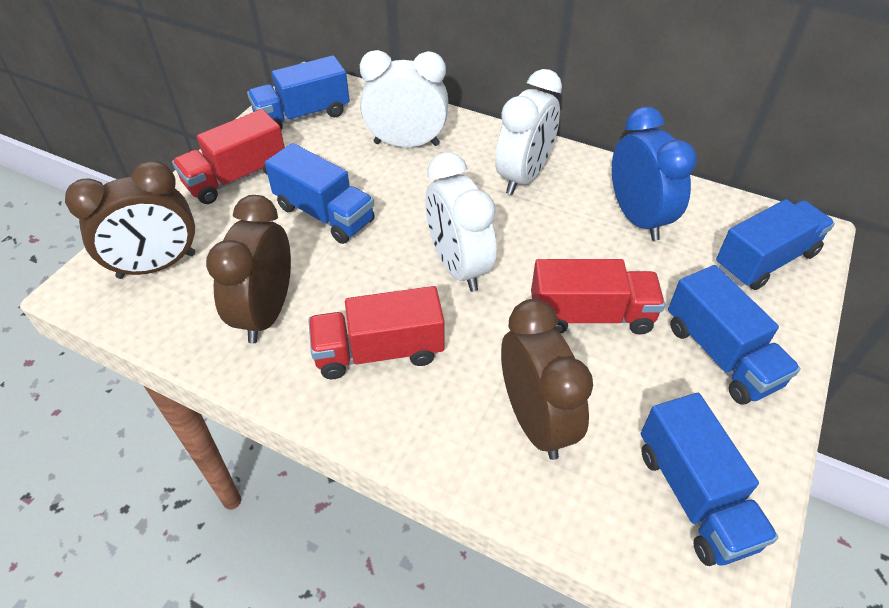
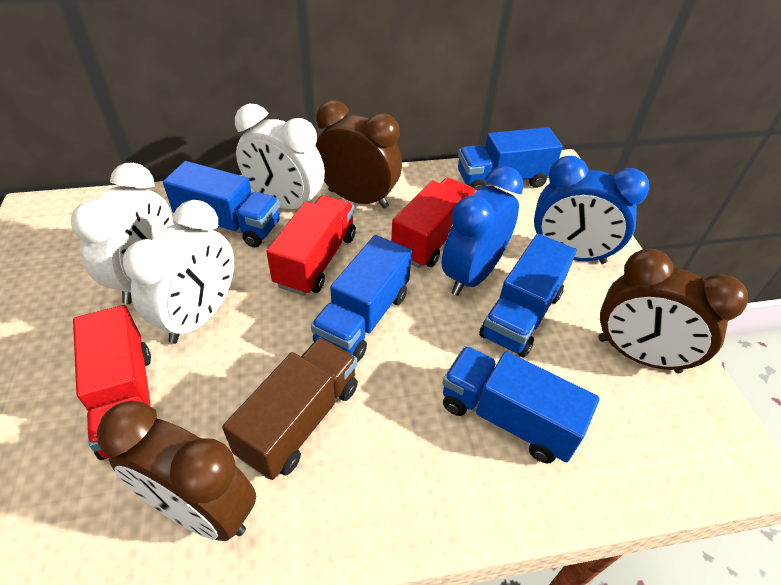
blue clock: [612,107,697,241] = 1 -> [441,166,524,296] [534,156,650,264] = 2
brown truck: none = 0 -> [222,337,358,480] = 1

